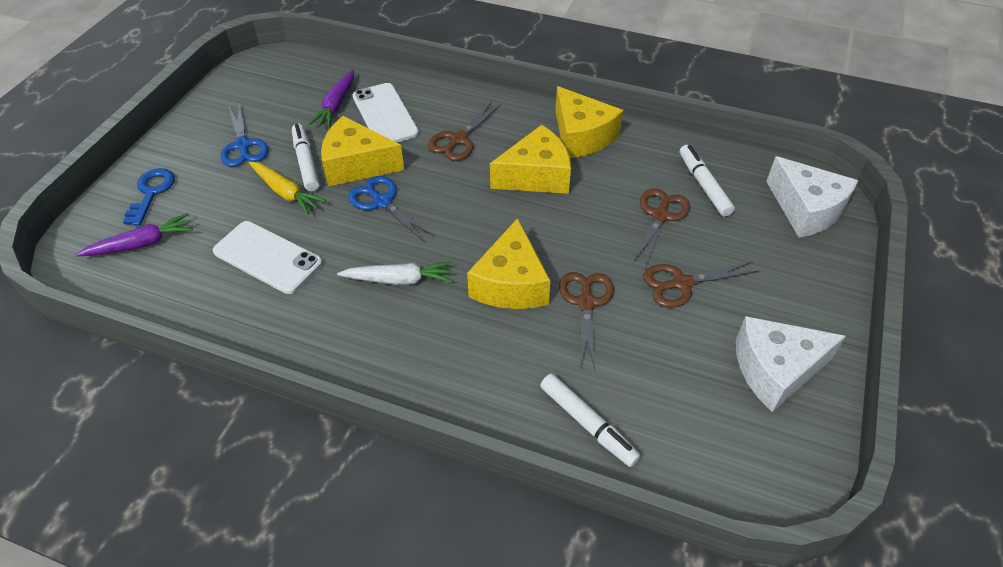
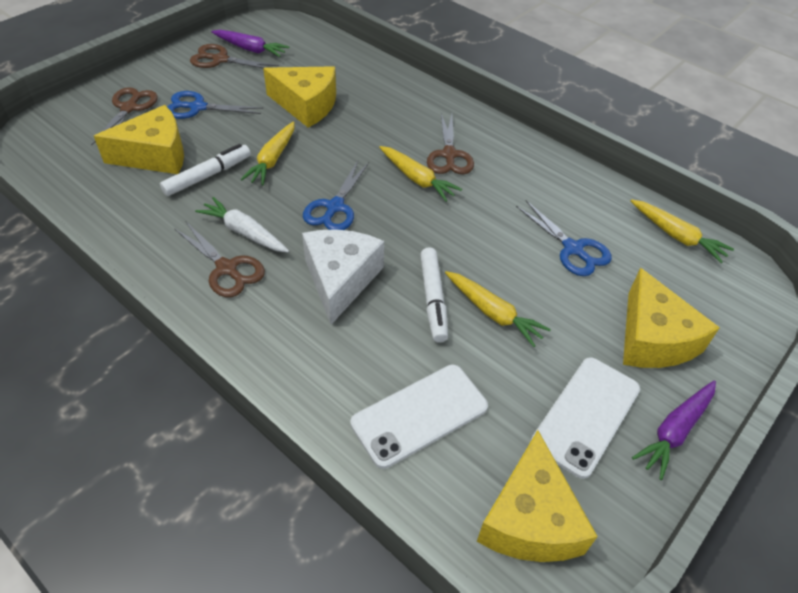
blue key: [123,168,175,226] = 1 -> none = 0
blue scissors: [221,102,268,167] [348,176,435,242] = 2 -> [167,91,264,119] [303,161,369,230] [516,200,612,276] = 3
white cheese: [736,316,846,412] [766,156,858,238] = 2 -> [302,229,384,325] = 1
white marker: [292,124,320,191] [540,374,641,467] [679,145,735,217] = 3 -> [160,144,251,196] [420,248,448,343] = 2
yellow carrot: [249,161,326,215] = 1 -> [241,121,295,185] [379,146,462,202] [445,271,551,347] [630,199,734,263] = 4

